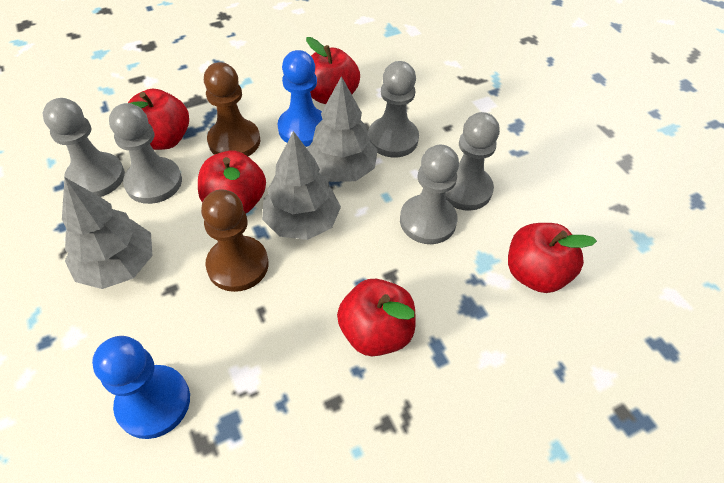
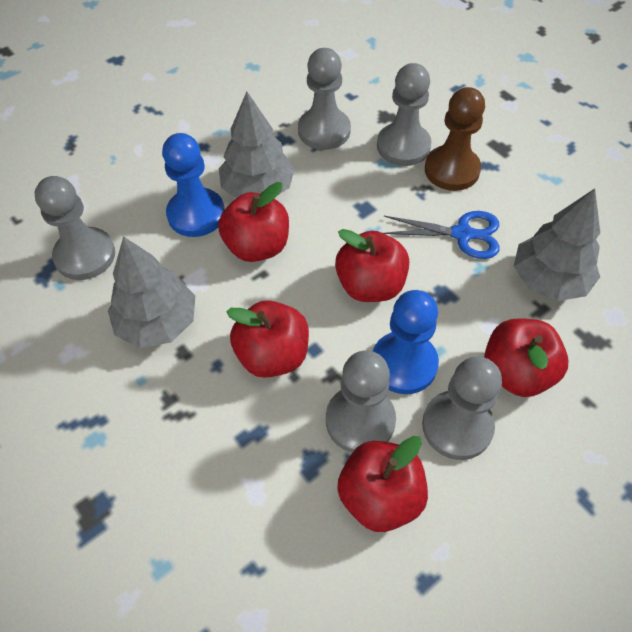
blue scissors: none = 0 -> [384,211,500,259] = 1
brown pawn: [201,189,268,292] [204,62,260,156] = 2 -> [425,87,485,191] = 1

